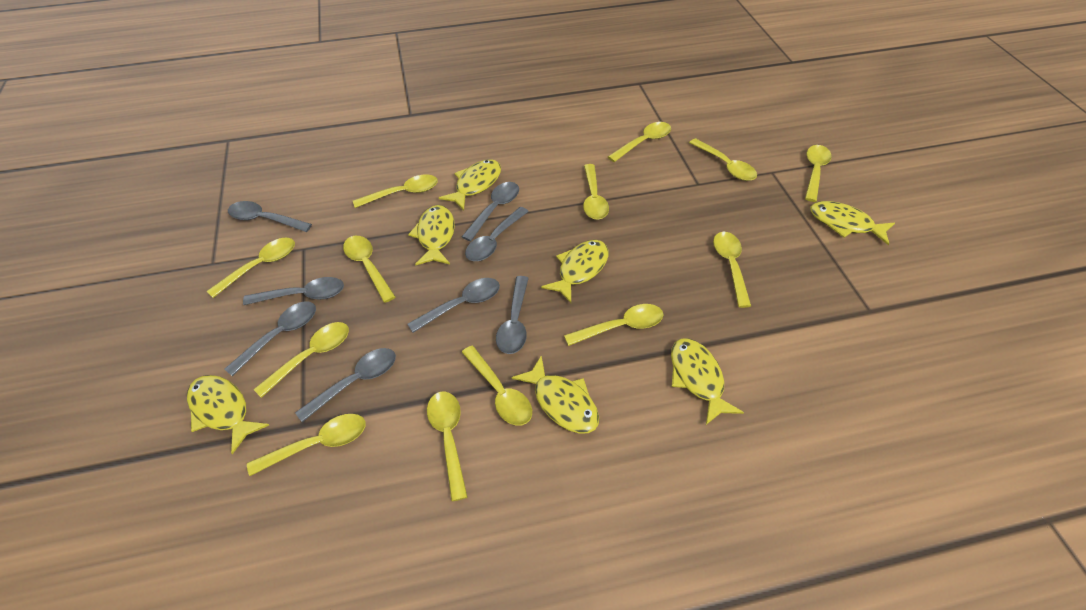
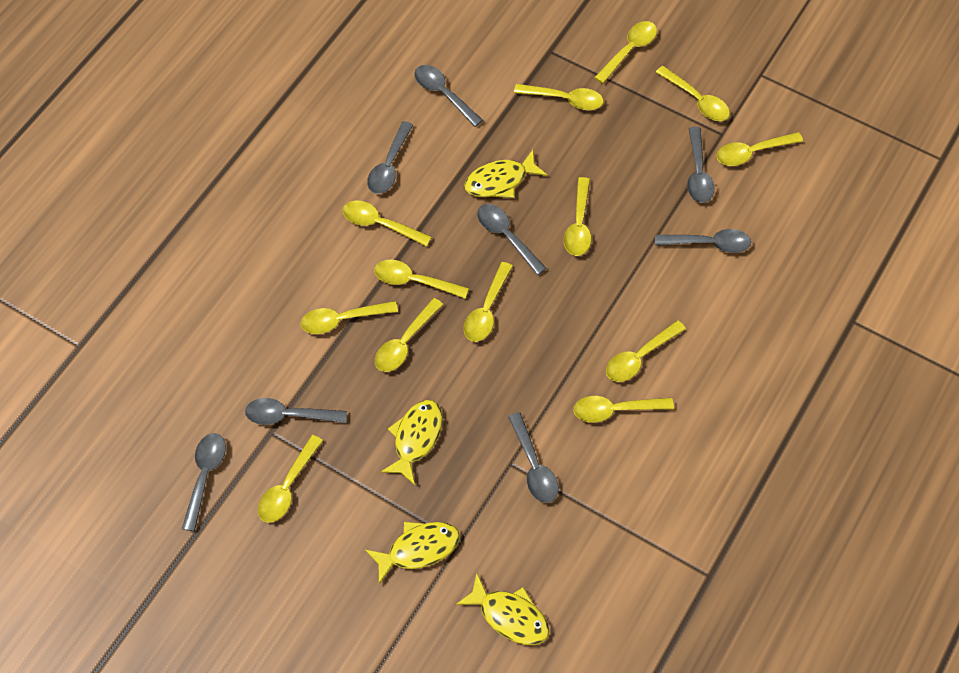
yellow fish: [187,375,269,454] [408,205,455,266] [439,159,501,210] [512,355,599,433] [541,240,609,303] [671,338,744,425] [810,201,895,245] = 7 -> [365,522,460,584] [381,400,443,485] [456,574,549,645] [464,150,547,198] = 4

